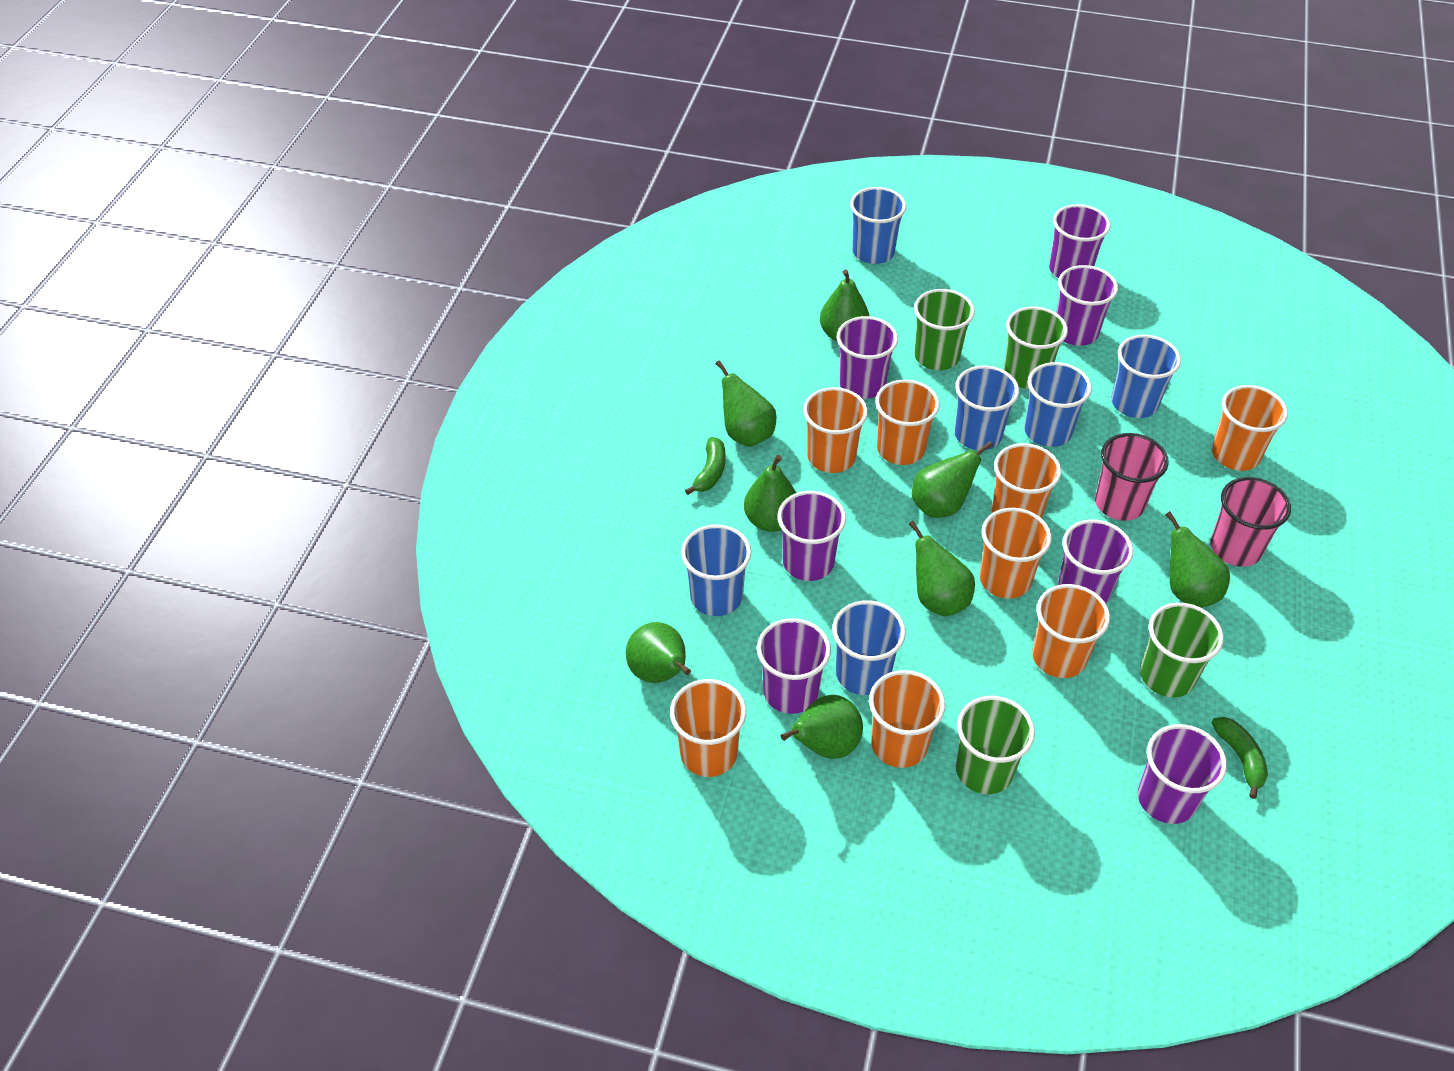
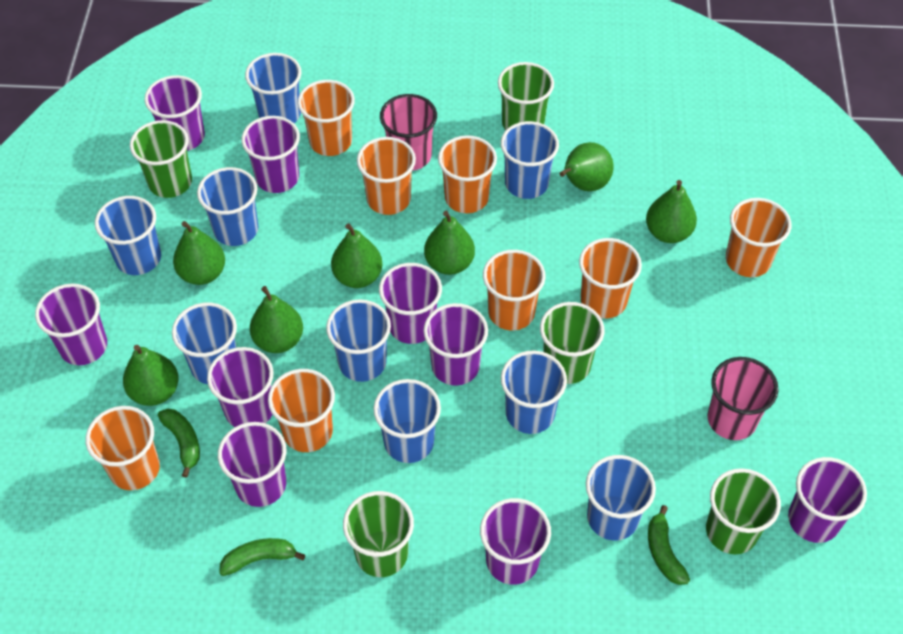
blue cup: [681,524,751,616] [832,600,906,695] [850,187,906,264] [954,366,1019,450] [1024,362,1092,447] [1111,335,1181,418] = 6 -> [95,196,161,275] [172,303,237,384] [197,167,258,246] [245,53,301,123] [326,299,391,382] [373,379,441,463] [501,121,559,199] [501,351,567,434] [586,455,656,541] = 9
green banana: [685,437,725,495] [1212,717,1268,799] = 2 -> [158,409,200,478] [219,538,305,576] [648,505,690,585] = 3
green cup: [914,289,975,370] [956,696,1035,794] [1004,306,1068,389] [1140,603,1224,697] = 4 -> [130,120,192,198] [343,491,414,577] [498,62,554,130] [540,302,604,384] [706,468,781,554] = 5
green pear: [626,622,691,683] [715,360,777,447] [744,455,796,532] [781,695,863,759] [820,269,869,341] [908,521,975,616] [912,441,993,518] [1165,511,1230,608] = 8 -> [123,345,179,406] [173,221,225,285] [250,286,303,353] [331,223,382,288] [424,211,475,275] [559,142,614,191] [646,180,697,243] = 7
purple cup: [757,618,831,714] [777,491,846,581] [837,316,898,399] [1049,204,1111,278] [1056,265,1118,346] [1058,519,1133,604] [1138,724,1227,824] = 7 -> [35,284,107,365] [144,75,205,151] [207,347,273,427] [218,422,286,507] [242,116,300,193] [379,263,442,344] [423,303,488,386] [480,498,551,585] [788,457,867,543] = 9

